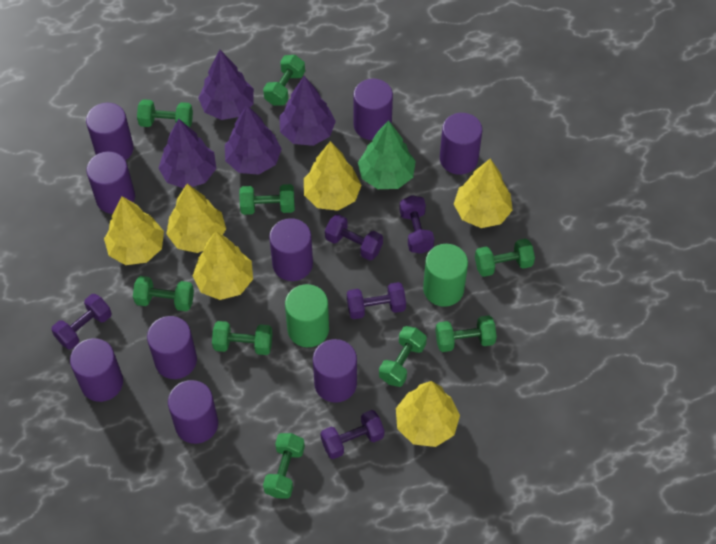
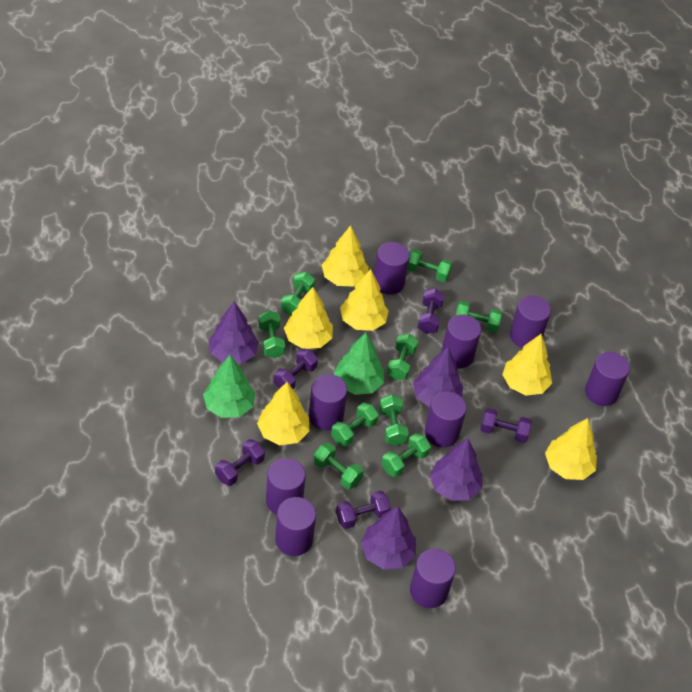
green cylinder: [285,284,329,347] [423,244,468,307] = 2 -> none = 0
green tree: [358,120,416,189] = 1 -> [203,355,255,418] [334,332,384,395] = 2

